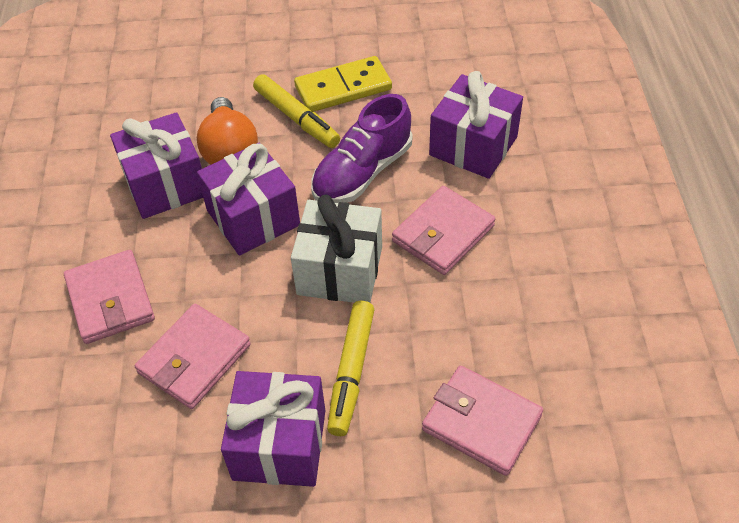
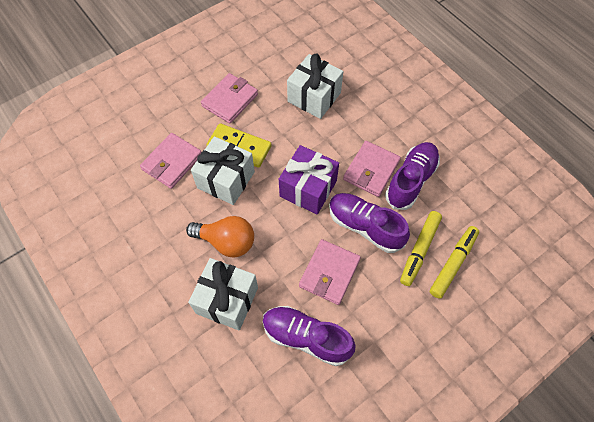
purple gift: [110,112,203,219] [197,142,300,256] [221,371,325,487] [429,71,523,179] = 4 -> [279,145,339,214] = 1
purple shoe: [311,94,413,203] = 1 -> [263,306,356,366] [329,193,410,253] [385,142,440,210] = 3
white gift: [291,195,382,303] = 1 -> [188,258,258,330] [191,136,255,205] [287,54,343,119] = 3

